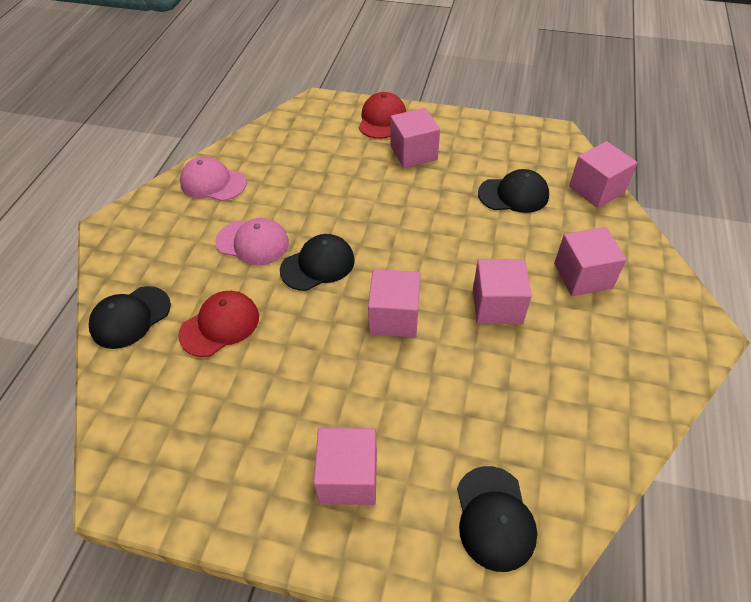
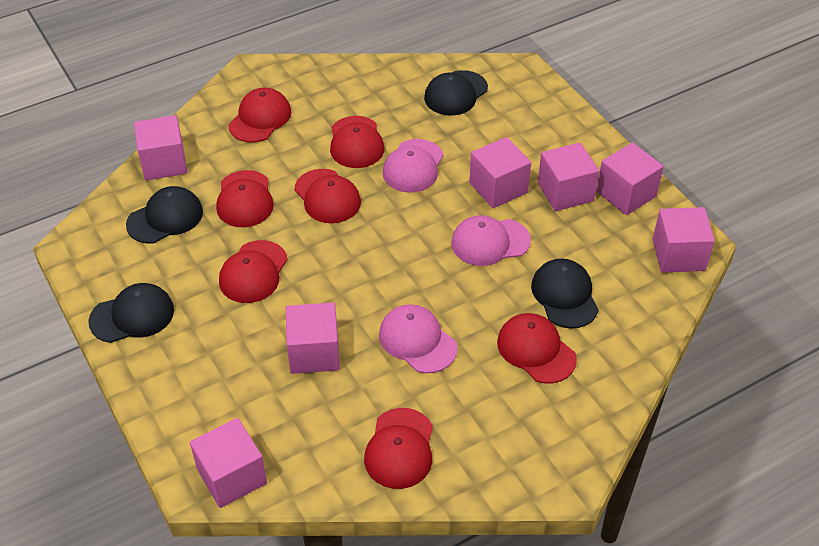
pink cap: [180,156,247,201] [215,218,289,265] = 2 -> [379,304,458,373] [383,139,444,193] [451,215,531,266] = 3
pink cube: [314,428,377,505] [368,269,420,338] [390,108,440,168] [473,259,532,324] [554,227,627,296] [569,141,637,208] = 6 -> [134,115,187,180] [190,418,267,508] [286,302,340,374] [469,137,531,208] [538,143,599,211] [596,143,664,215] [653,207,715,272] = 7
red cap: [178,291,259,357] [359,92,406,139] = 2 -> [216,170,274,227] [219,240,288,303] [228,88,291,143] [294,169,361,223] [330,116,384,168] [364,408,433,489] [497,313,577,383] = 7

